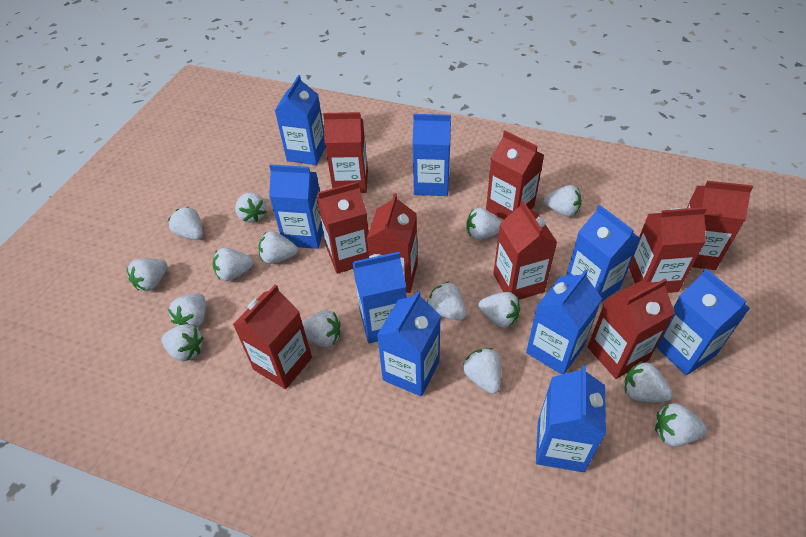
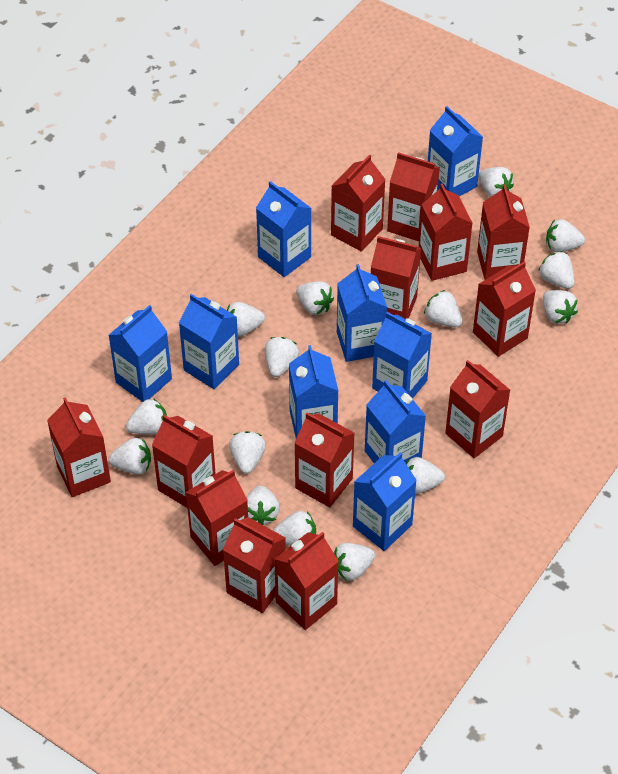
red carton: [233,284,312,389] [317,181,369,274] [323,112,368,193] [367,193,418,293] [486,131,544,220] [493,200,558,300] [588,279,675,379] [629,207,707,293] [686,181,753,270] = 9 -> [47,397,111,497] [152,415,216,508] [185,470,248,566] [223,517,286,613] [274,532,339,630] [294,412,355,507] [331,155,386,252] [371,236,421,319] [387,152,440,241] [419,184,472,281] [445,360,510,458] [473,262,536,357] [477,184,530,280] = 13

